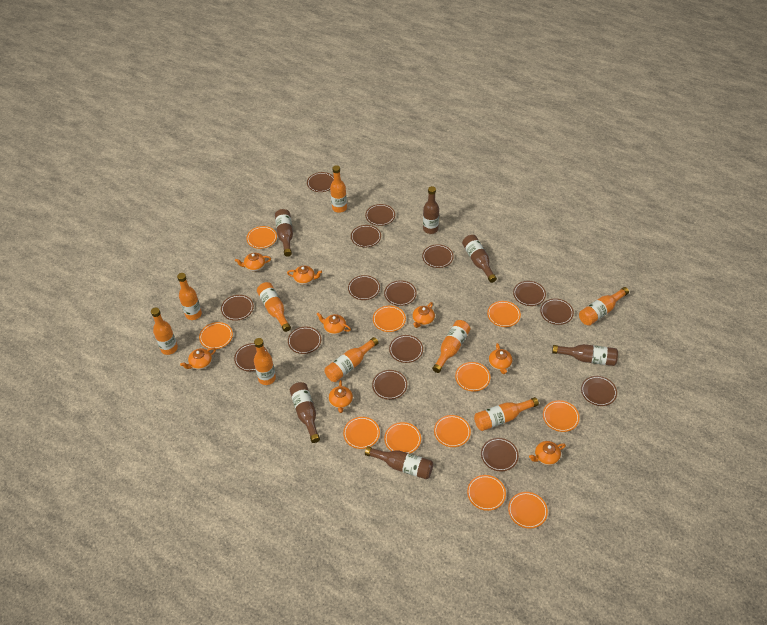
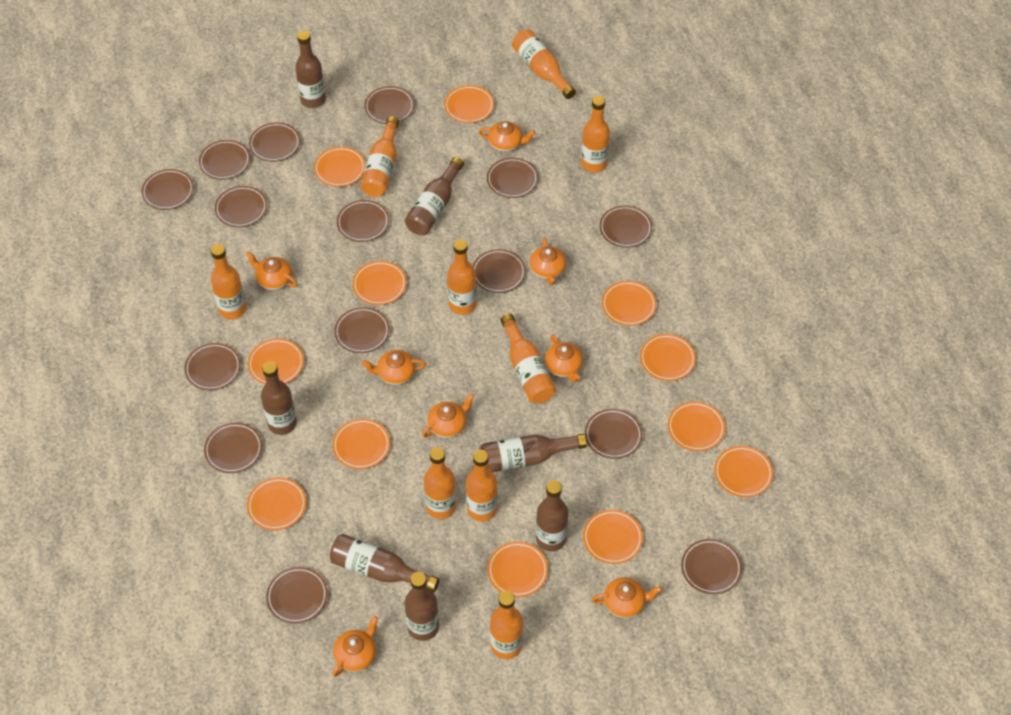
brown bottle: [275,209,293,257] [290,382,320,443] [365,446,433,479] [423,186,439,234] [462,235,497,283] [552,344,618,366] = 6 -> [261,361,297,435] [295,31,326,108] [330,534,439,592] [405,157,464,235] [405,572,439,641] [479,434,587,472] [536,480,568,551] = 7
orange plate: [199,322,233,349] [246,226,277,249] [343,417,380,449] [373,306,406,332] [384,422,421,453] [434,415,471,447] [455,362,490,392] [467,475,506,511] [487,301,521,327] [508,492,548,529] [543,400,580,432] = 11 -> [247,477,306,530] [248,338,304,384] [314,147,366,187] [332,419,390,469] [352,261,407,305] [444,85,494,123] [487,541,548,597] [583,510,643,564] [602,281,657,326] [640,334,696,381] [668,401,725,451] [714,446,773,497] = 12

